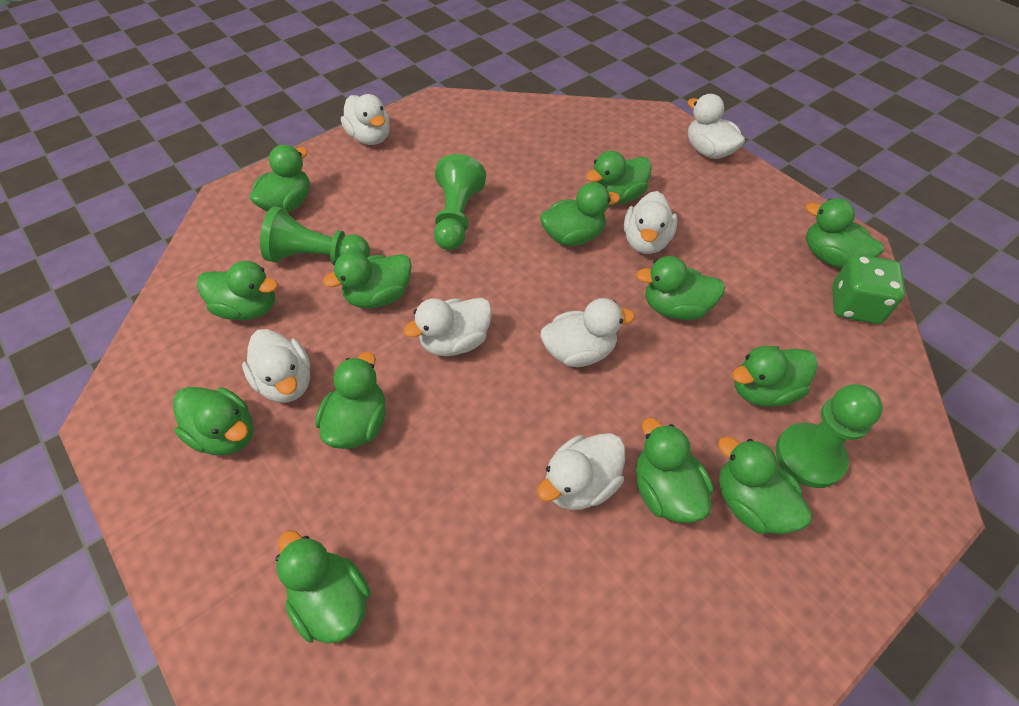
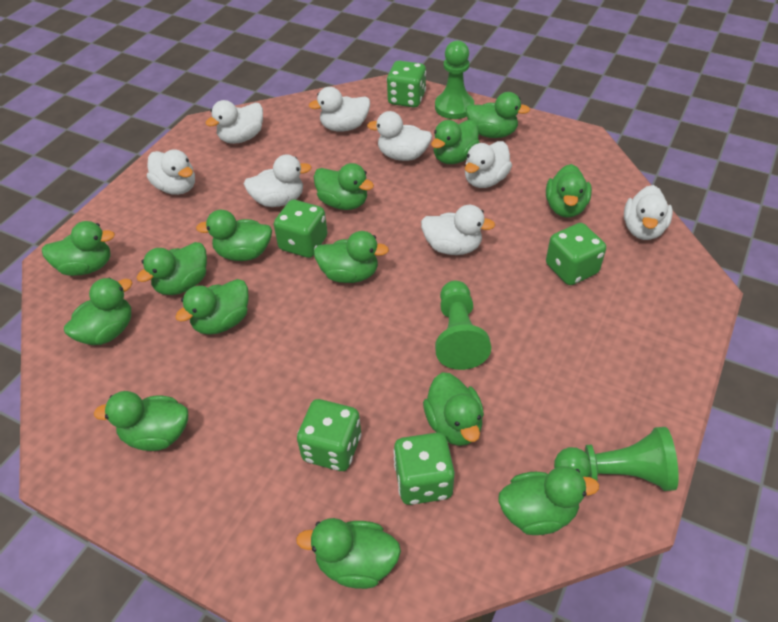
green dice: [832,254,905,324] = 1 -> [274,200,328,258] [297,399,361,471] [387,61,426,107] [393,432,455,505] [546,223,606,285] = 5
green duck: [173,387,254,456] [197,261,278,320] [249,145,310,213] [276,530,371,644] [315,352,386,449] [323,252,412,309] [540,182,620,246] [586,151,652,205] [636,256,725,320] [636,418,713,523] [718,436,812,534] [732,346,818,407] [806,198,884,268] = 13 -> [42,221,115,276] [64,278,132,345] [94,391,188,451] [137,242,207,295] [175,279,249,334] [196,210,272,261] [296,518,401,589] [314,163,374,210] [314,231,389,283] [423,372,484,446] [431,120,480,164] [466,92,530,138] [498,466,599,535] [546,164,592,218] = 14
white duck: [242,329,310,403] [341,94,390,145] [403,298,492,356] [537,433,625,510] [541,298,635,367] [624,191,677,254] [688,94,745,159] = 7 -> [147,149,195,195] [206,100,263,144] [244,155,312,207] [309,87,370,131] [367,111,432,161] [421,205,495,255] [465,141,512,188] [624,185,673,240] = 8

